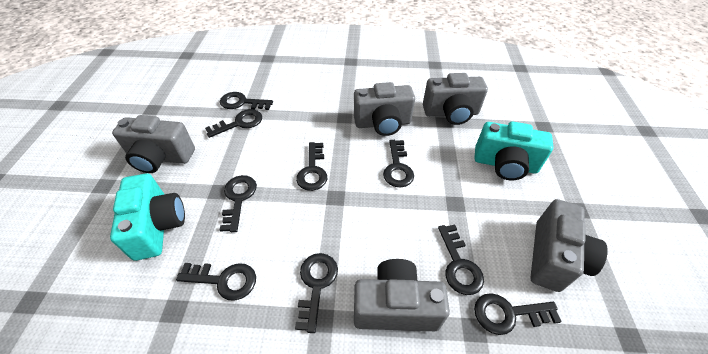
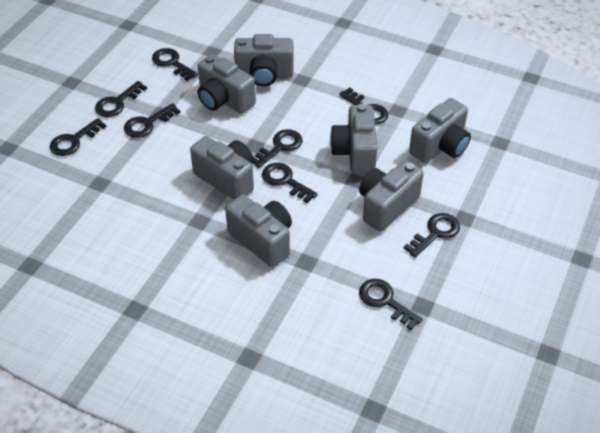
grey camera: [112,115,195,173] [354,82,415,136] [354,259,450,331] [423,73,488,125] [530,199,608,292] = 5 -> [190,136,254,200] [198,54,256,114] [225,194,292,267] [234,34,294,86] [330,104,377,174] [359,160,424,232] [409,98,471,163] = 7
turquoise camera: [110,173,185,261] [475,121,553,180] = 2 -> none = 0

